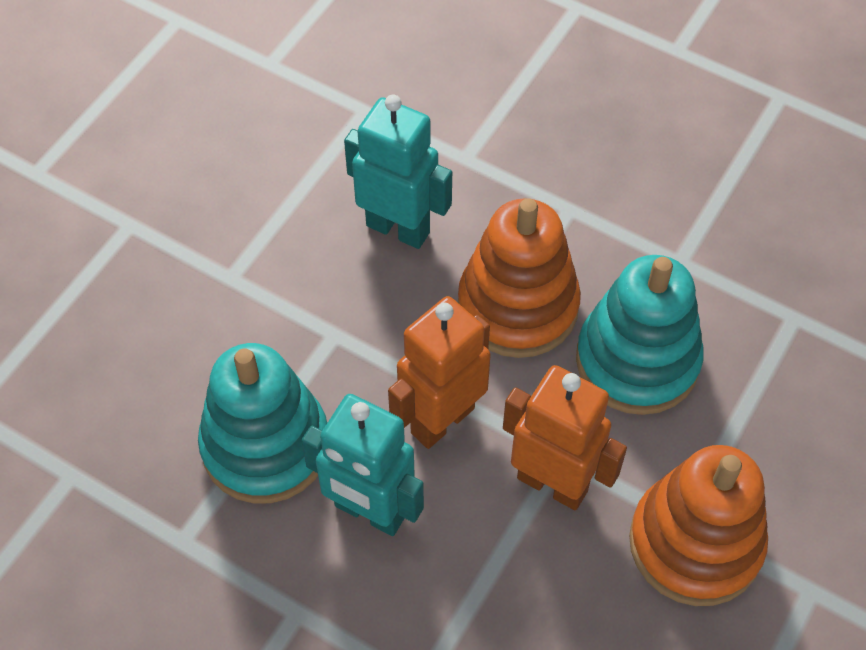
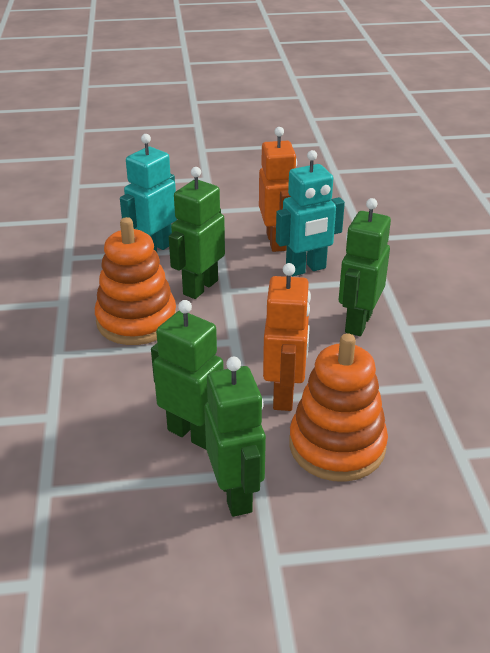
green robot: none = 0 -> [151,300,224,450] [169,167,225,299] [204,357,266,517] [339,198,391,336] = 4
turquoise stacking toy: [198,343,327,503] [576,255,704,415] = 2 -> none = 0

